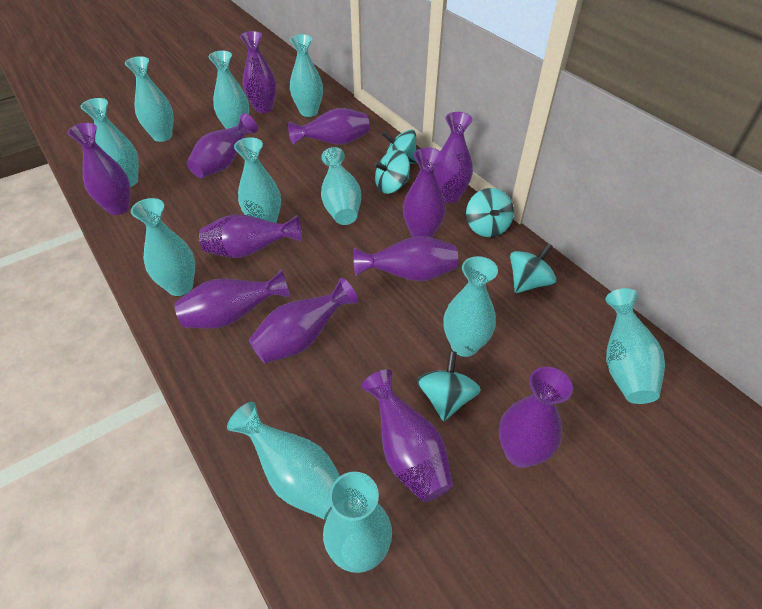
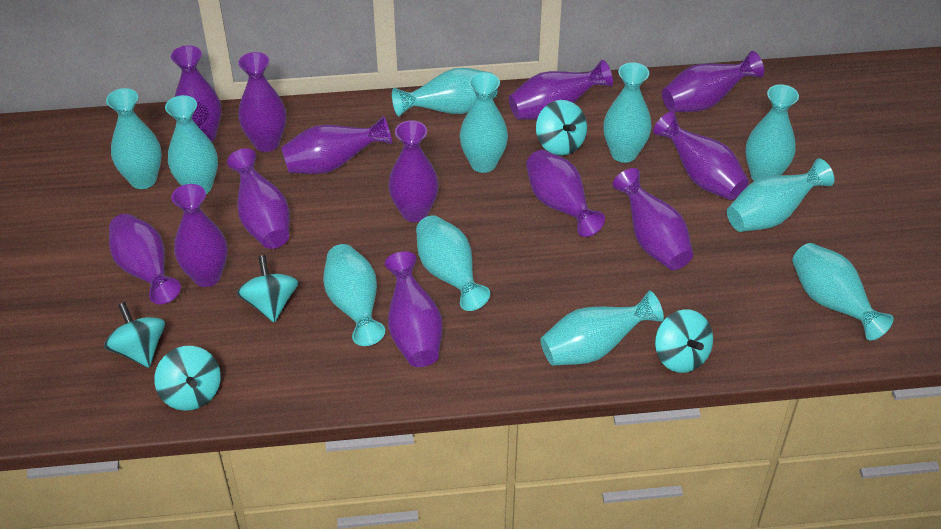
purple vase: [68,123,130,215] [175,269,291,328] [187,113,258,178] [199,214,302,258] [240,31,277,113] [249,278,358,363] [288,108,370,145] [353,236,458,281] [361,369,453,503] [403,147,446,238] [434,112,473,203] [499,367,573,468] = 12 -> [109,214,181,304] [171,45,222,142] [172,184,228,287] [227,148,290,249] [238,52,286,152] [281,116,392,174] [385,251,443,367] [388,120,439,222] [509,60,613,120] [526,150,605,237] [613,168,693,270] [653,111,749,200] [662,51,764,112] = 13

